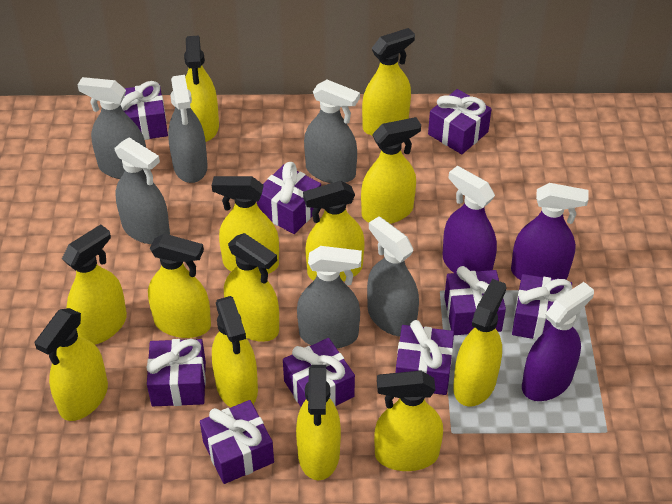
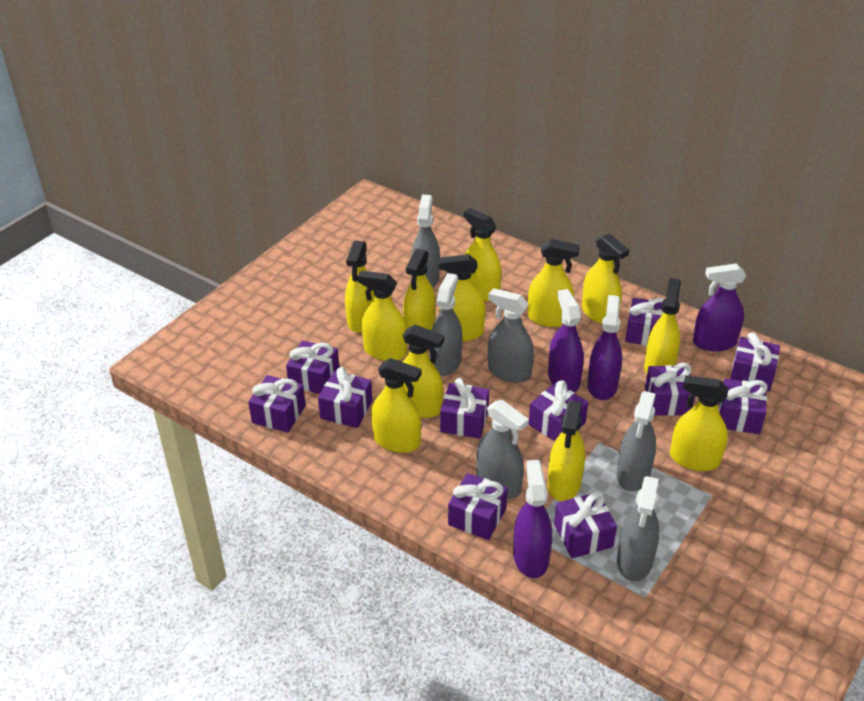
purple gift: [120,81,168,140] [146,339,206,406] [200,400,274,484] [257,162,321,234] [283,338,355,406] [396,320,454,395] [428,89,492,154] [444,266,506,335] [512,274,572,340] = 9 -> [248,375,306,433] [286,341,339,394] [318,367,372,428] [440,378,489,439] [448,473,508,540] [529,380,588,441] [554,492,617,558] [625,298,665,346] [645,363,695,416] [718,379,768,434] [730,332,780,391] = 11
purple spray bottle: [443,166,497,273] [511,183,589,280] [522,282,594,401] = 3 -> [513,460,552,578] [548,289,584,392] [587,295,622,400] [693,263,746,351] = 4
yellow spray bottle: [35,308,108,421] [62,224,127,345] [148,233,211,338] [184,36,219,142] [212,176,279,274] [212,296,258,407] [224,233,279,342] [296,365,341,480] [303,181,365,282] [361,117,421,224] [362,28,415,136] [374,370,443,471] [453,279,506,407] = 13 -> [345,240,375,332] [357,271,407,361] [371,358,421,453] [402,325,445,418] [403,249,436,331] [439,254,485,341] [464,208,501,301] [528,239,580,327] [548,401,585,501] [582,233,629,324] [644,278,681,374] [670,376,728,471] = 12

